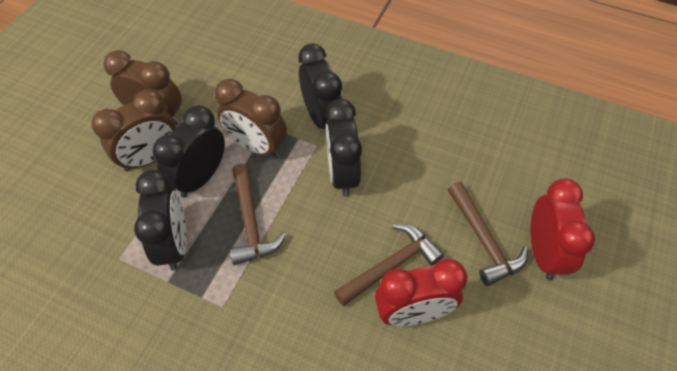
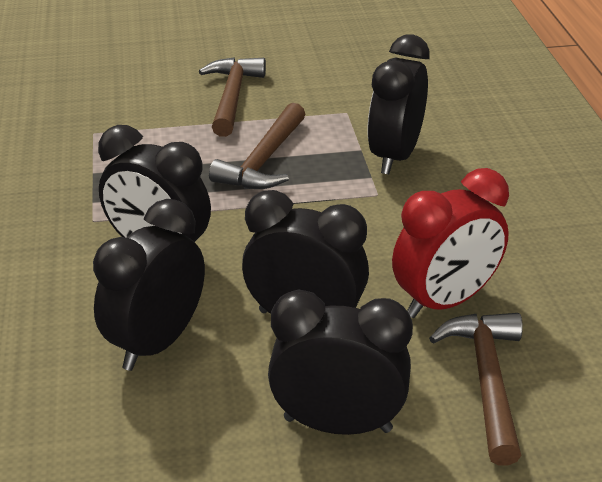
black clock: [134,170,187,271] [153,105,225,198] [298,43,343,129] [325,99,362,197] = 4 -> [93,199,205,371] [98,125,211,242] [242,190,369,314] [268,290,413,435] [368,35,430,175] = 5
brown clock: [92,89,176,172] [103,50,182,125] [215,79,287,158] = 3 -> none = 0
red clock: [375,259,467,326] [530,178,595,280] = 2 -> [392,168,509,318] = 1

